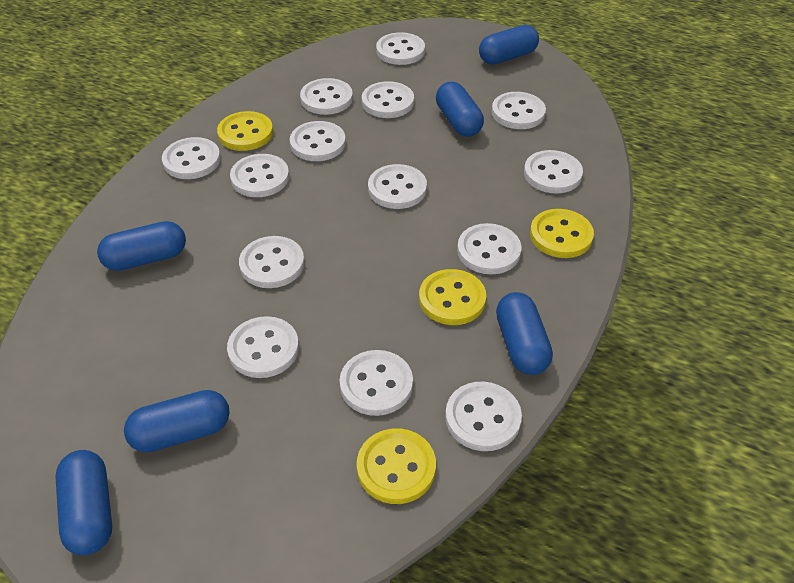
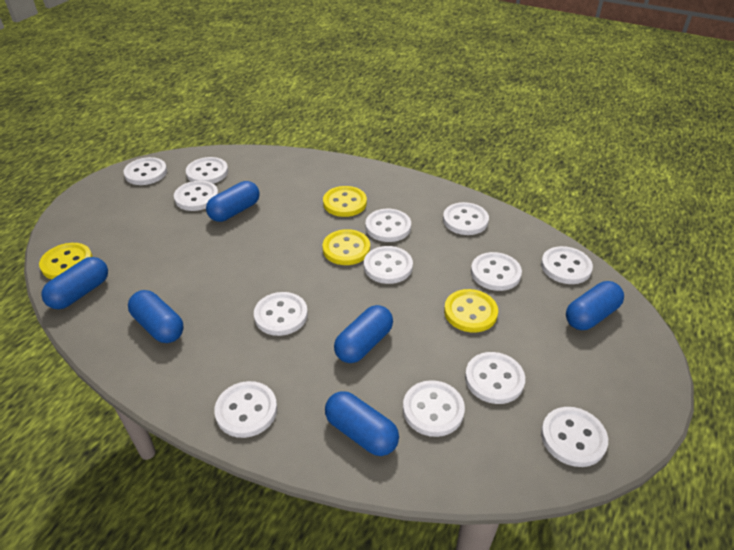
white button: [162,137,221,179] [227,316,299,378] [230,154,289,197] [239,236,304,288] [290,121,346,161] [300,78,353,115] [340,350,413,416] [362,81,414,118] [368,164,427,209] [376,32,425,65] [445,382,522,451] [457,223,521,274] [492,92,546,129] [524,150,583,193] = 14 -> [124,157,167,185] [174,181,219,211] [186,157,228,184] [214,381,277,438] [254,292,308,336] [364,246,413,284] [366,209,411,242] [403,380,465,437] [443,202,489,235] [465,352,525,404] [471,252,522,291] [541,246,593,284] [541,407,608,467] = 13

